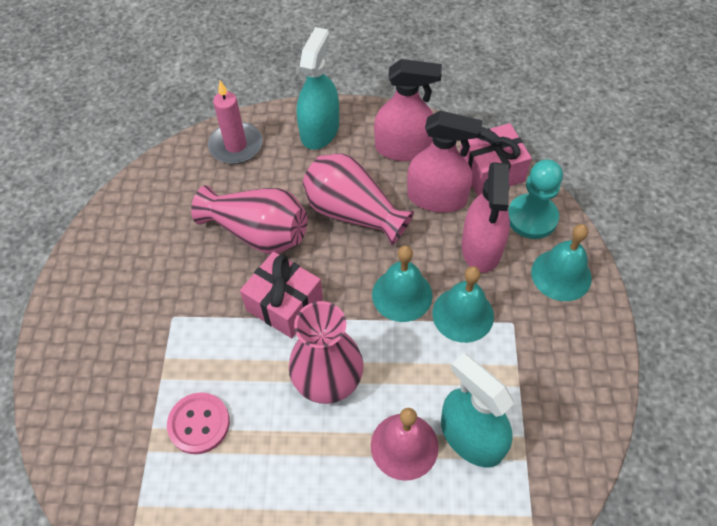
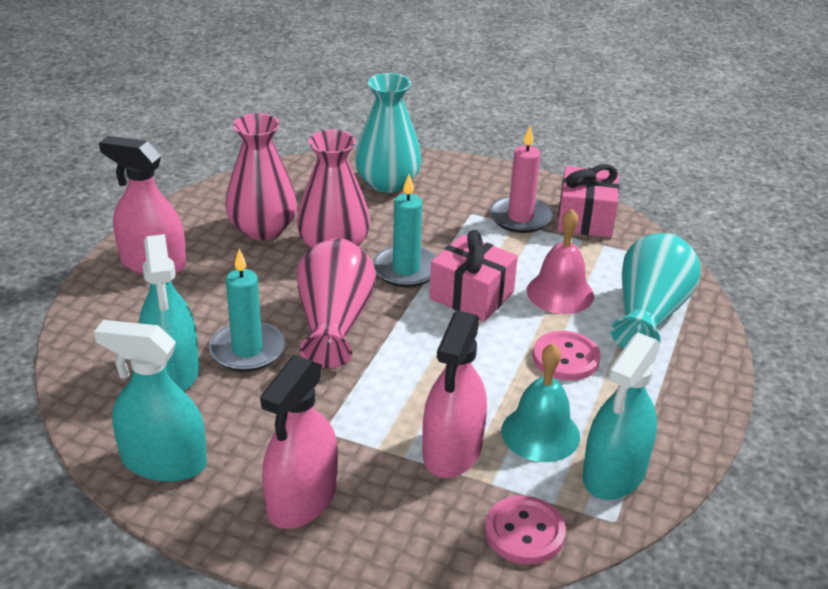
pink button: [167,392,230,454] = 1 -> [485,496,566,564] [533,331,601,380] = 2
turquoise bell: [372,245,433,322] [432,266,494,343] [531,224,592,301] = 3 -> [501,343,580,462] = 1
turquoise candle: none = 0 -> [209,249,285,372] [373,174,437,287] = 2
turquoise pawn: [508,159,563,239] = 1 -> none = 0
turquoise spray bottle: [297,27,339,150] [441,353,514,467] = 2 -> [94,320,207,482] [139,234,199,391] [583,333,660,500] = 3
turquoise vase: none = 0 -> [355,73,422,193] [610,233,701,349] = 2

